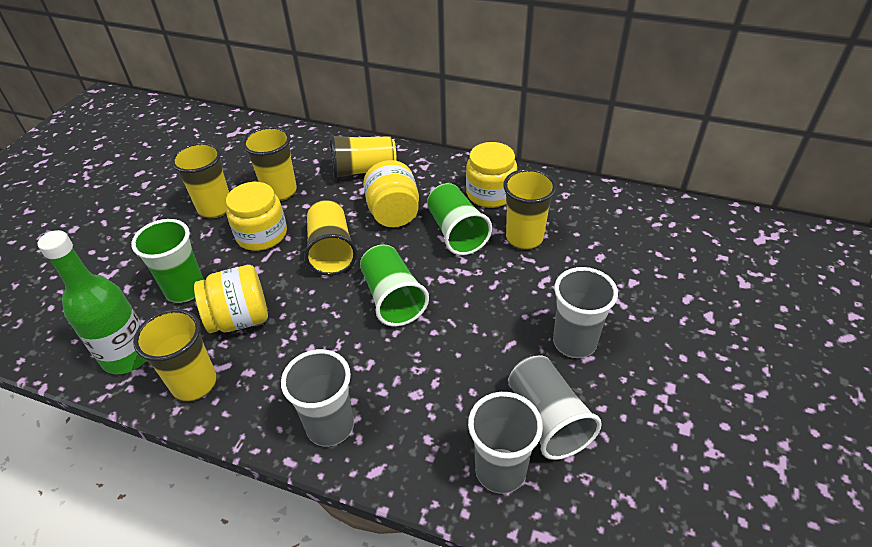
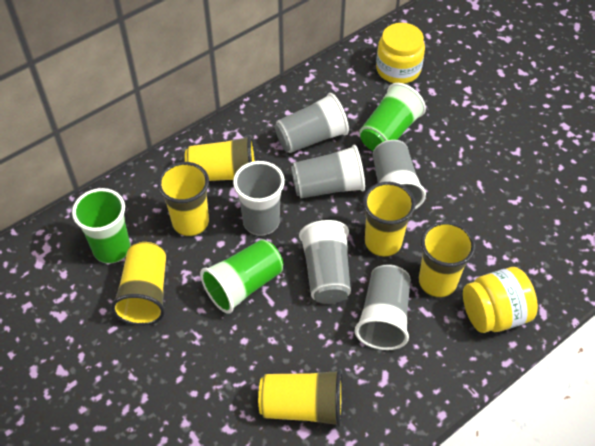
green bottle: [37,230,147,374] = 1 -> none = 0
grey cup: [281,349,354,447] [468,392,543,494] [508,356,602,460] [553,267,618,358] = 4 -> [233,161,285,236] [275,93,349,153] [291,145,365,198] [299,220,351,304] [355,264,411,350] [373,140,426,209] = 6
yellow jar: [194,265,268,333] [226,182,287,251] [363,160,419,227] [466,142,517,208] = 4 -> [376,23,425,84] [463,267,538,333] = 2

